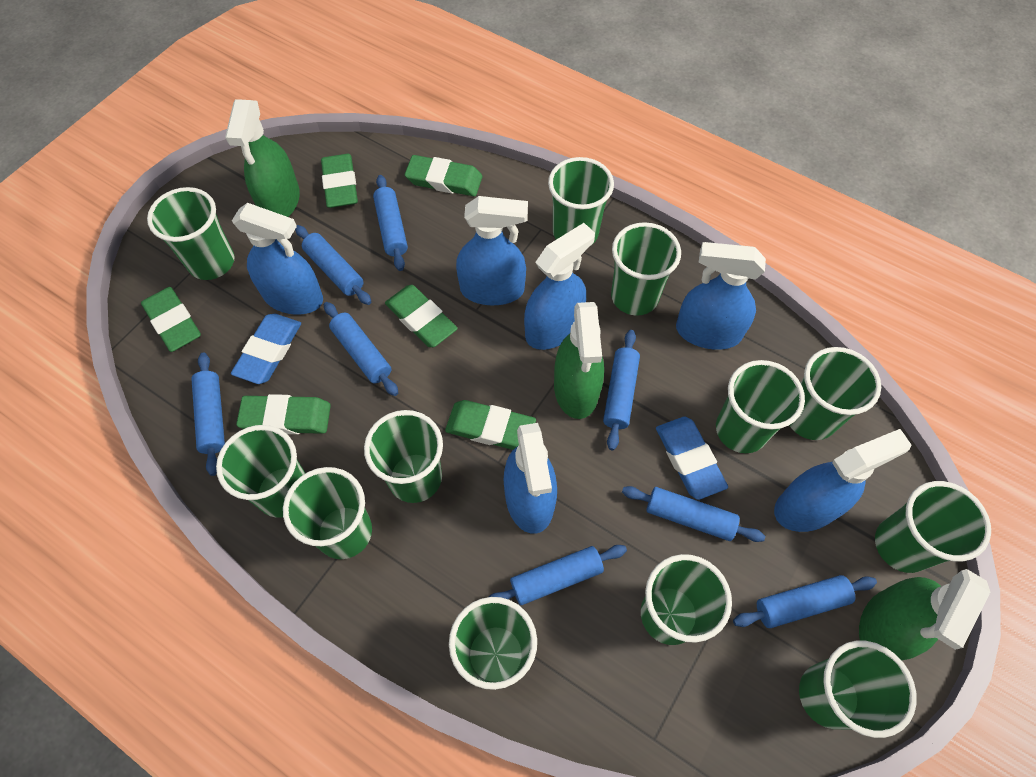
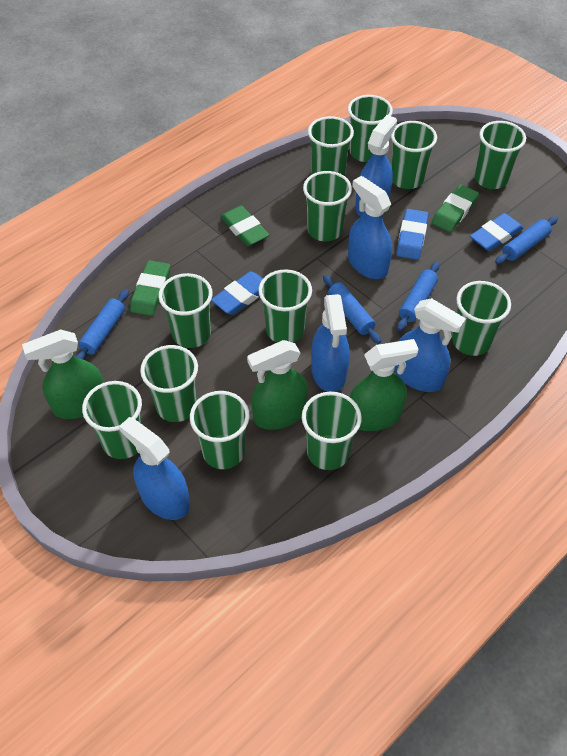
blue eraser: [231,314,301,384] [656,417,728,500] = 2 -> [211,271,263,315] [396,209,428,260] [470,213,523,251] = 3
blue rolling pin: [192,352,225,476] [295,225,371,305] [324,302,398,396] [373,175,408,271] [489,545,627,605] [603,330,640,450] [622,486,765,542] [733,575,877,628] = 8 -> [76,289,129,360] [323,275,381,344] [397,262,439,331] [495,217,558,264] = 4
blue spray bottle: [232,203,323,315] [456,196,528,305] [504,423,557,534] [524,223,595,350] [676,242,766,350] [774,429,911,532] = 6 -> [119,417,190,520] [311,294,350,392] [348,176,392,279] [355,115,397,217] [394,298,466,392] = 5
green eraser: [141,287,201,352] [236,394,331,434] [321,154,358,208] [385,285,458,347] [405,155,482,196] [445,400,536,450] = 6 -> [130,260,170,316] [220,206,269,246] [432,185,479,232] = 3

